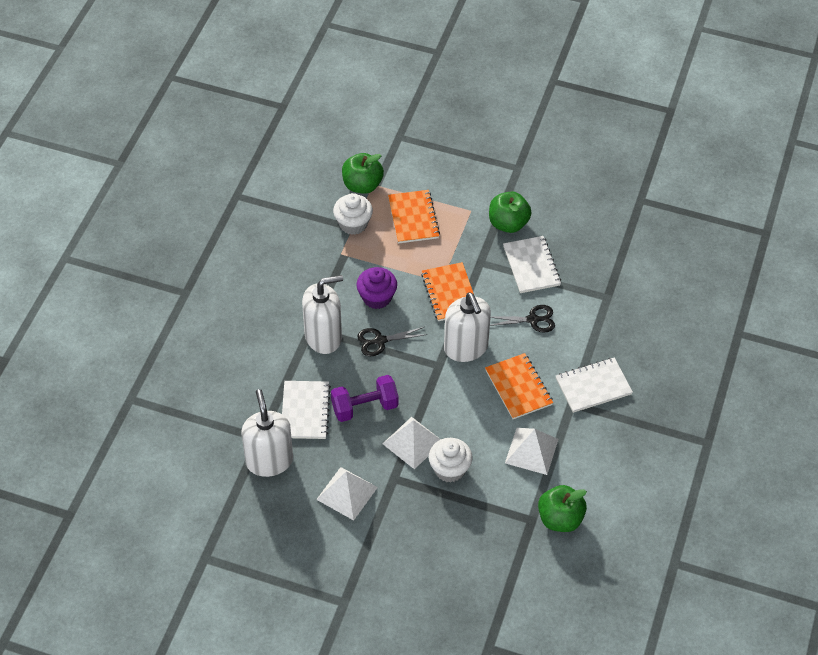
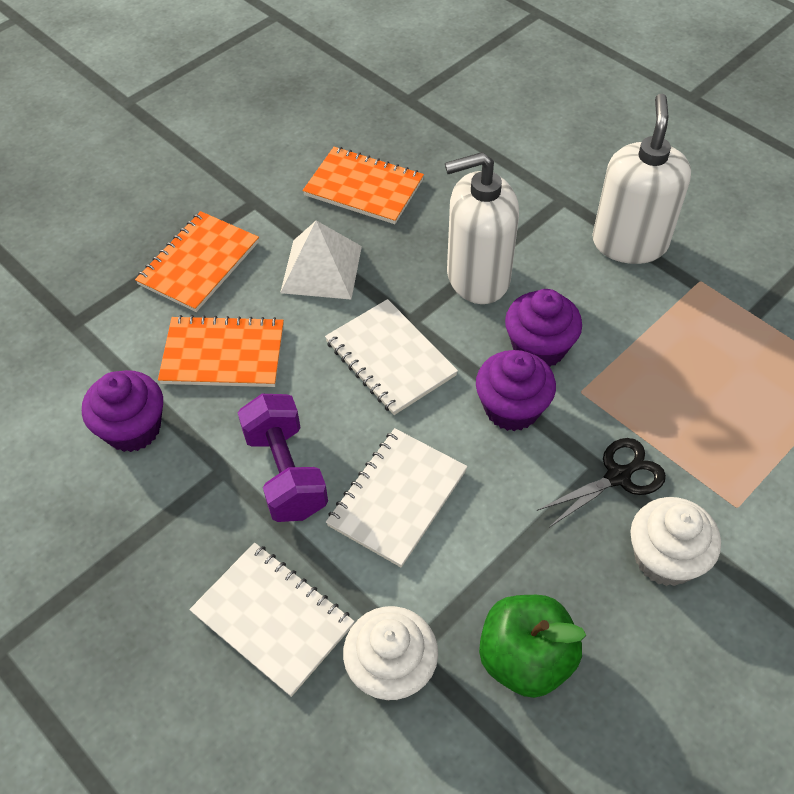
black scissors: [357,327,427,356] [490,305,555,333] = 2 -> [537,438,666,527] = 1
green apple: [342,153,384,194] [489,191,531,233] [538,485,587,532] = 3 -> [479,595,586,698] = 1
purple cupcake: [356,267,397,309] = 1 -> [82,370,163,452] [476,350,556,431] [505,289,582,367] = 3
white pyramid: [316,467,378,520] [382,417,441,469] [505,428,559,475] = 3 -> [280,221,362,299] = 1
white soap dispenser: [241,389,293,477] [302,275,343,354] [444,293,491,362] = 3 -> [445,152,519,304] [592,94,691,264] = 2

